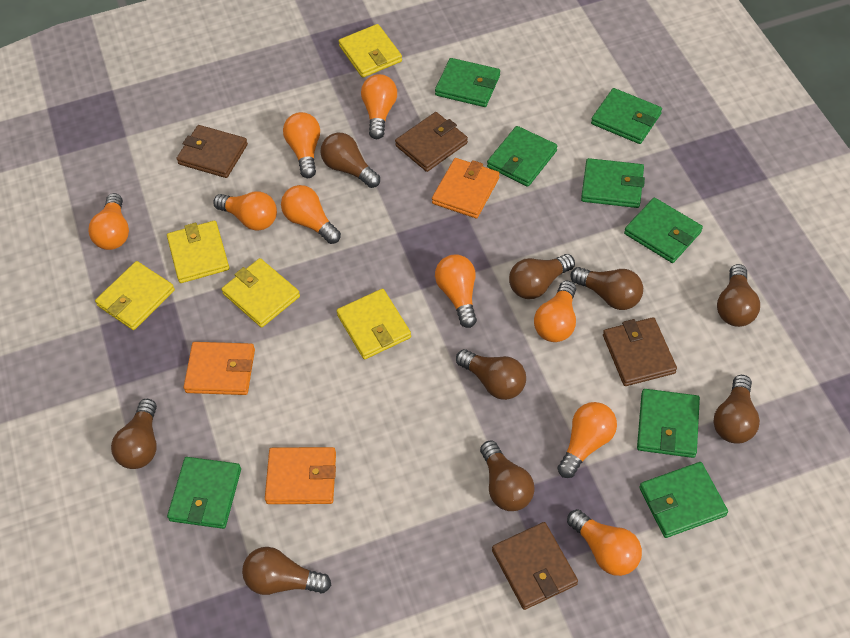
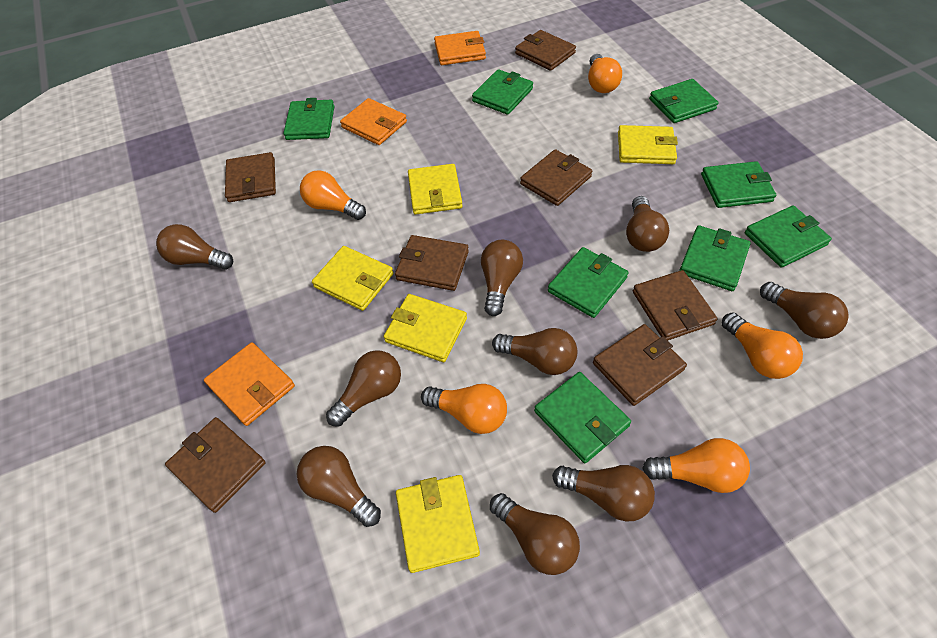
brown wallet: [176,125,248,178] [395,112,468,172] [492,522,578,610] [603,317,677,386] = 4 -> [165,417,266,513] [225,152,276,202] [395,235,469,291] [515,30,576,71] [520,149,592,206] [593,324,687,406] [633,270,717,340] = 7
orange light bulb: [88,193,129,250] [213,191,277,231] [281,185,341,244] [283,112,320,178] [361,74,397,139] [435,254,477,328] [534,281,576,342] [557,402,617,478] [567,509,642,576] = 9 -> [300,170,366,220] [421,384,507,434] [588,54,622,93] [642,438,750,493] [722,312,803,379] = 5

